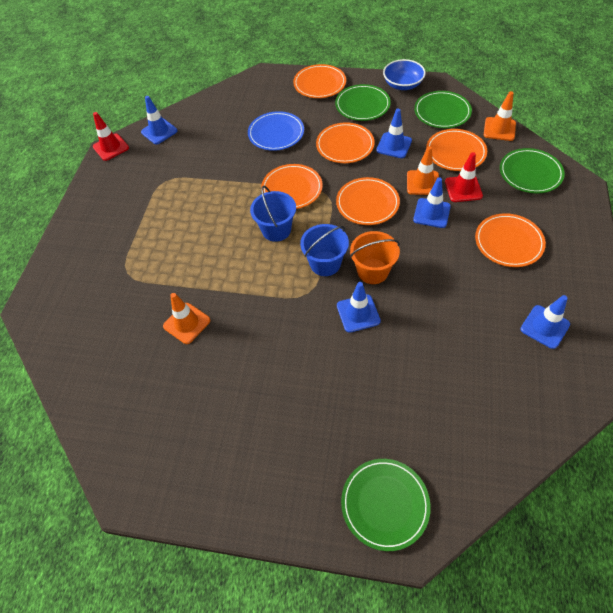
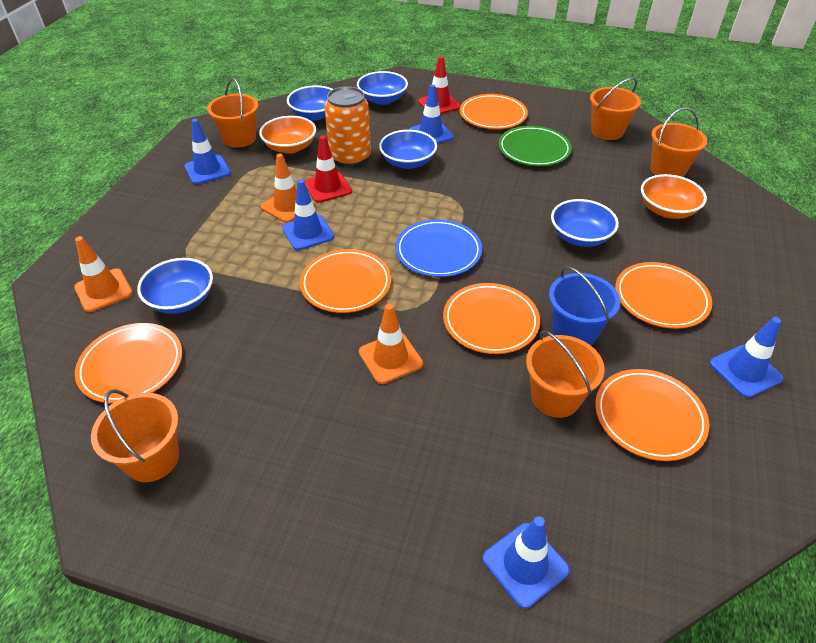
blue bowl: [383,59,426,90] = 1 -> [137,258,213,314] [287,85,333,121] [357,71,408,105] [379,130,437,169] [551,199,619,247] = 5
blue bucket: [250,186,296,242] [300,224,349,276] = 2 -> [549,266,621,345] = 1
green plate: [335,84,391,121] [341,459,431,551] [414,91,472,128] [500,148,565,193] = 4 -> [498,126,572,166] = 1
orange bowl: none = 0 -> [259,116,316,154] [641,174,707,219] = 2
orange bucket: [350,231,400,284] = 1 -> [91,389,179,482] [207,78,258,148] [526,331,605,418] [590,77,641,140] [650,107,707,177] = 5
orange can: none = 0 -> [325,86,371,167] = 1

